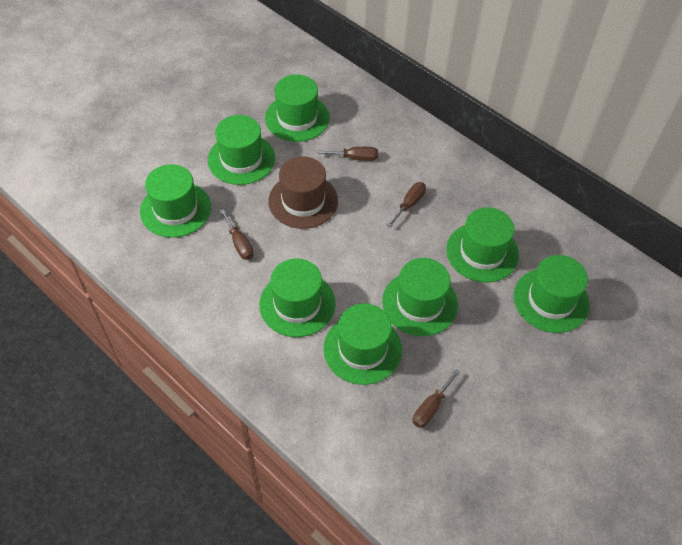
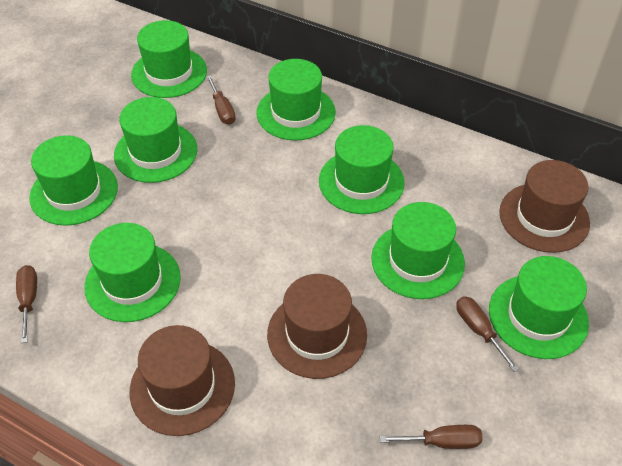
brown hat: [268,156,338,229] = 1 -> [130,325,235,436] [267,274,367,379] [499,160,590,253] = 3

